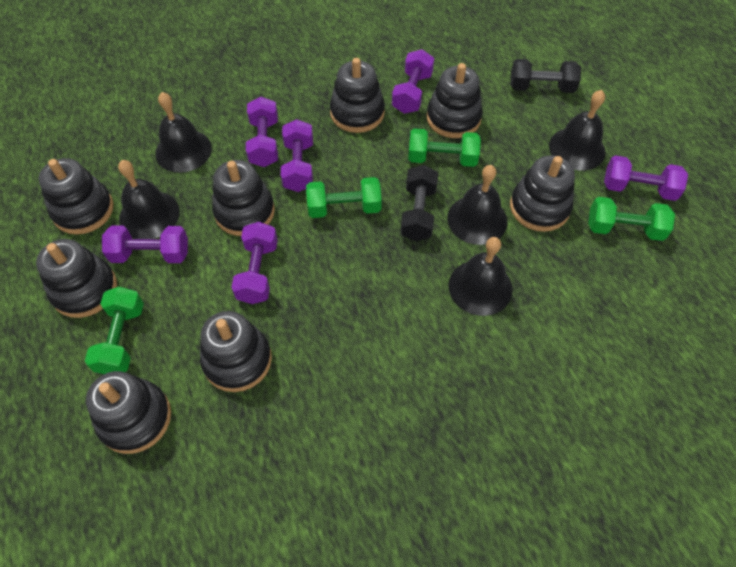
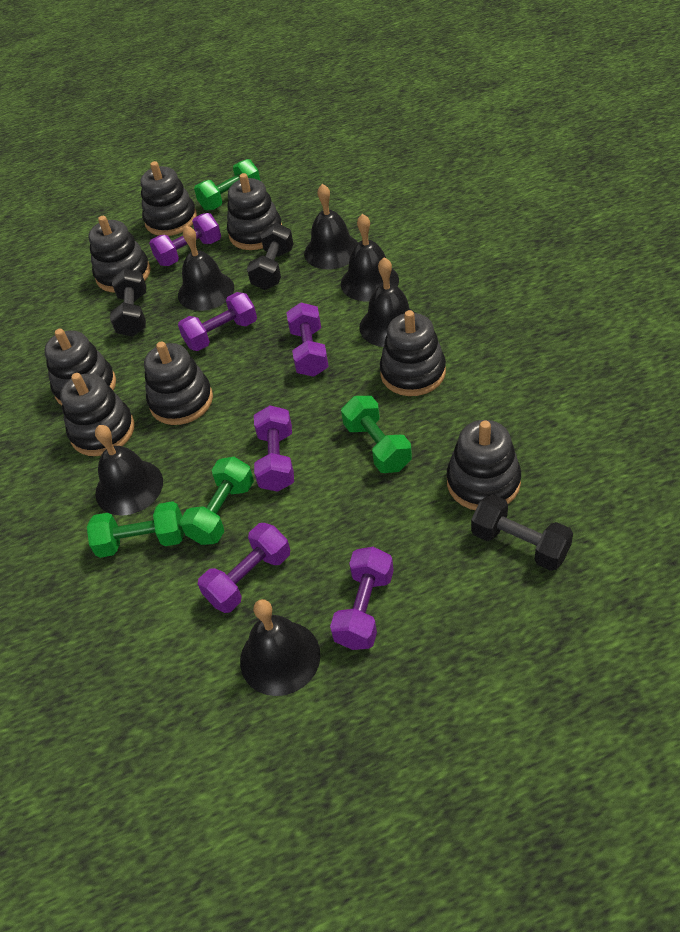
black bell: [118,160,180,239] [155,92,212,173] [447,165,507,245] [448,237,513,316] [549,90,606,170] = 5 -> [95,425,163,516] [178,226,234,311] [240,599,320,696] [304,184,358,269] [341,214,399,301] [359,258,415,347] = 6
black dumbbell: [400,165,438,241] [510,59,581,93] = 2 -> [110,268,146,337] [247,223,293,290] [471,494,573,571] = 3

